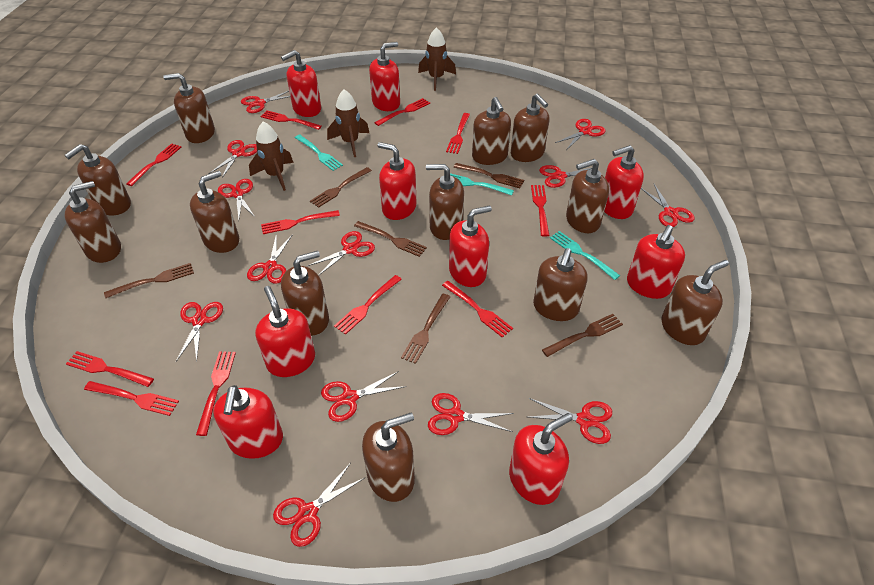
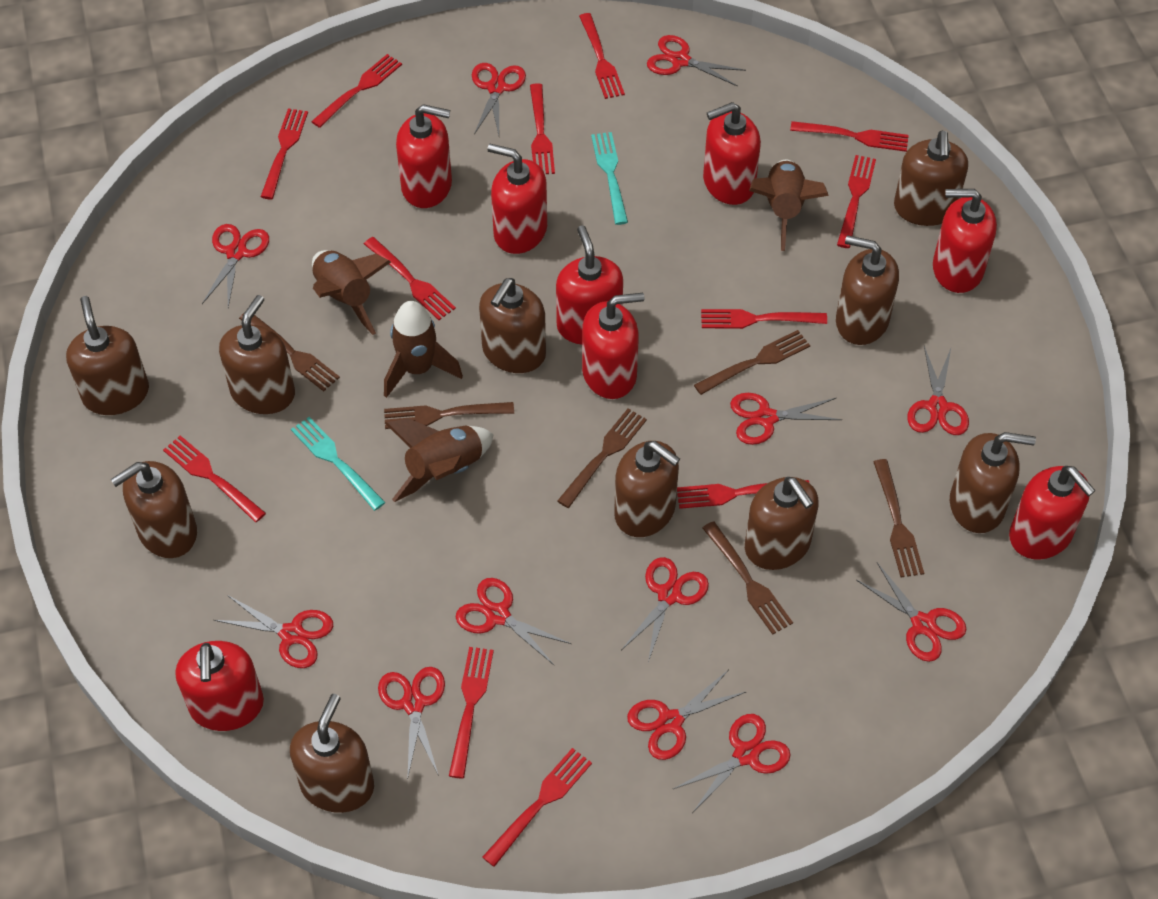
brown rocket: [249,122,294,191] [327,89,369,157] [418,27,456,91] = 3 -> [312,250,391,335] [384,301,463,398] [385,418,494,502] [749,160,829,251] = 4
brown soap dispenser: [65,144,131,215] [65,181,121,263] [163,73,215,143] [190,171,239,253] [281,251,329,336] [362,412,415,502] [426,164,464,240] [472,97,511,165] [511,94,549,162] [533,248,588,321] [566,159,609,233] [661,260,729,345] = 12 -> [66,296,149,415] [110,461,197,558] [219,295,295,414] [290,694,374,813] [479,278,546,373] [614,441,680,537] [745,477,819,570] [836,235,899,345] [894,131,968,226] [950,432,1036,533] = 10
red fork: [66,351,154,387] [84,381,179,416] [126,143,181,186] [196,351,236,436] [260,110,322,130] [261,210,340,234] [334,275,402,335] [375,98,430,126] [442,281,513,338] [446,113,470,154] [531,185,549,237] = 11 -> [163,435,266,522] [261,108,308,199] [311,54,402,128] [364,237,456,320] [449,647,494,779] [482,748,592,867] [530,83,555,174] [579,13,625,99] [677,480,809,509] [701,309,827,329] [790,121,909,152] [837,155,876,248] = 12
red scissors: [176,302,223,362] [209,140,257,178] [218,179,255,220] [241,91,290,113] [247,234,293,284] [273,464,365,547] [307,231,375,275] [321,371,406,422] [428,393,514,435] [528,398,612,444] [539,165,603,188] [555,119,606,150] [641,184,695,227] = 13 -> [202,224,269,307] [214,595,333,668] [378,667,445,780] [456,578,572,665] [472,63,526,135] [622,557,709,662] [627,670,746,760] [647,35,746,87] [673,714,791,812] [730,393,842,445] [856,563,967,662] [907,346,969,435] = 12
red soap dispenser: [213,385,283,459] [255,286,315,377] [281,50,321,117] [369,42,400,111] [377,142,417,220] [449,205,492,287] [509,413,572,505] [604,145,644,219] [627,225,685,299] = 9 -> [175,641,264,731] [396,104,452,208] [487,144,547,254] [556,225,623,345] [582,293,644,399] [703,102,761,205] [933,189,997,293] [1009,466,1096,560] = 8
turquoise fork: [295,135,343,171] [450,173,514,196] [550,231,620,280] = 3 -> [291,417,386,511] [591,132,628,225] = 2

